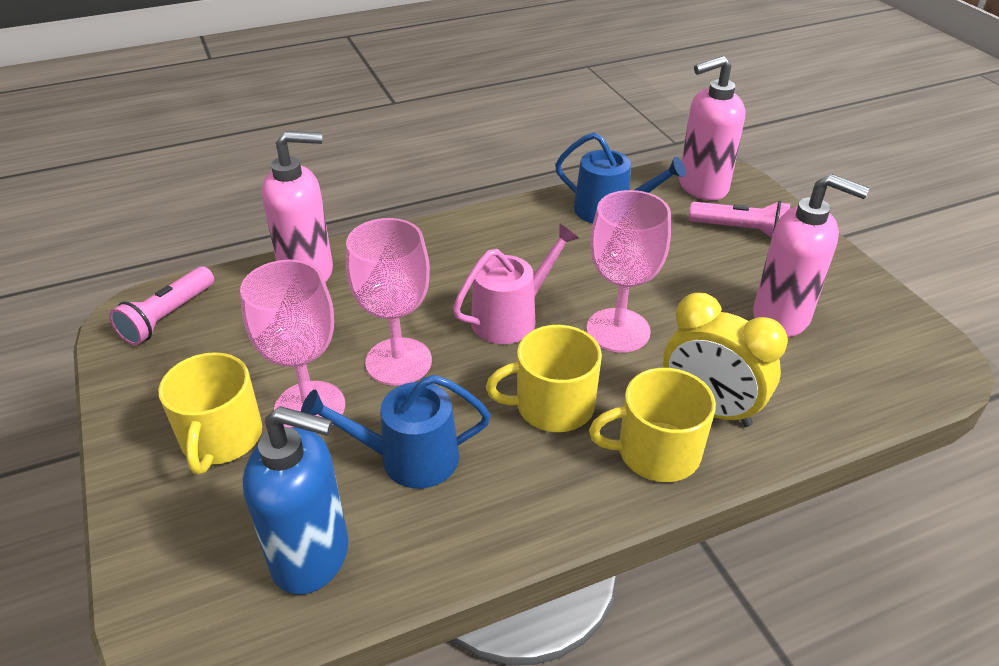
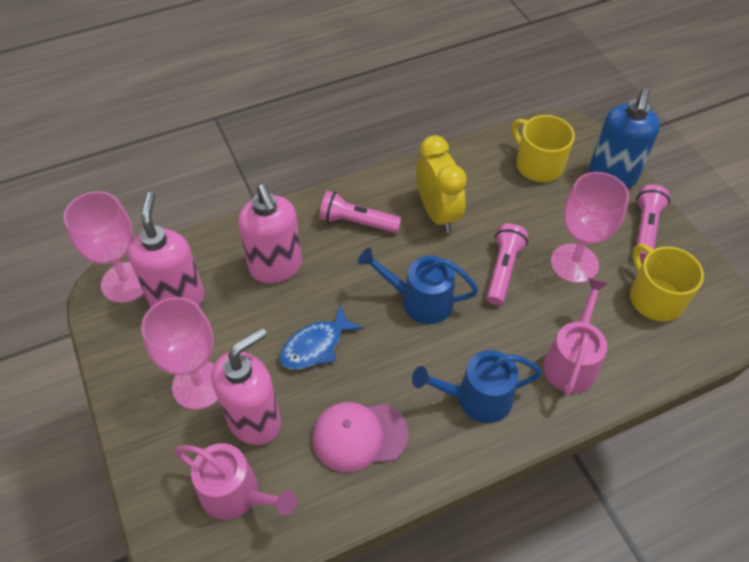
blue fish: none = 0 -> [279,304,363,370] = 1
pink cap: none = 0 -> [312,402,408,472] = 1
pink flashlight: [109,266,214,345] [689,201,790,238] = 2 -> [319,191,402,233] [486,224,528,305] [636,184,670,262] = 3
pink watering can: [453,224,579,344] = 1 -> [174,443,297,520] [543,278,608,396] = 2
yellow mug: [158,352,262,474] [486,325,602,432] [589,368,716,482] = 3 -> [512,115,575,182] [630,244,704,322] = 2

